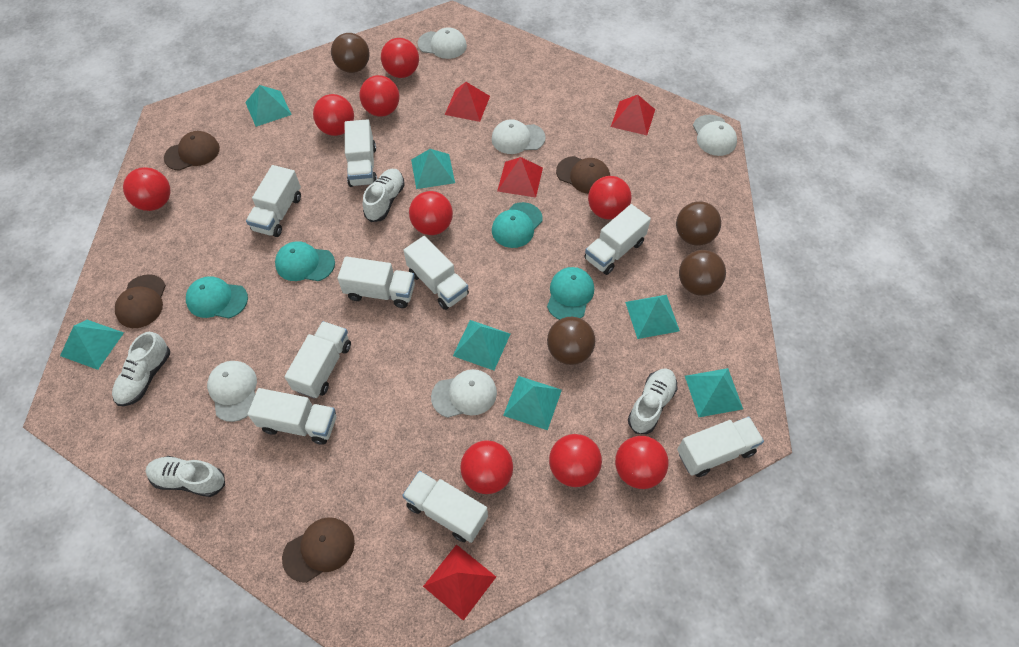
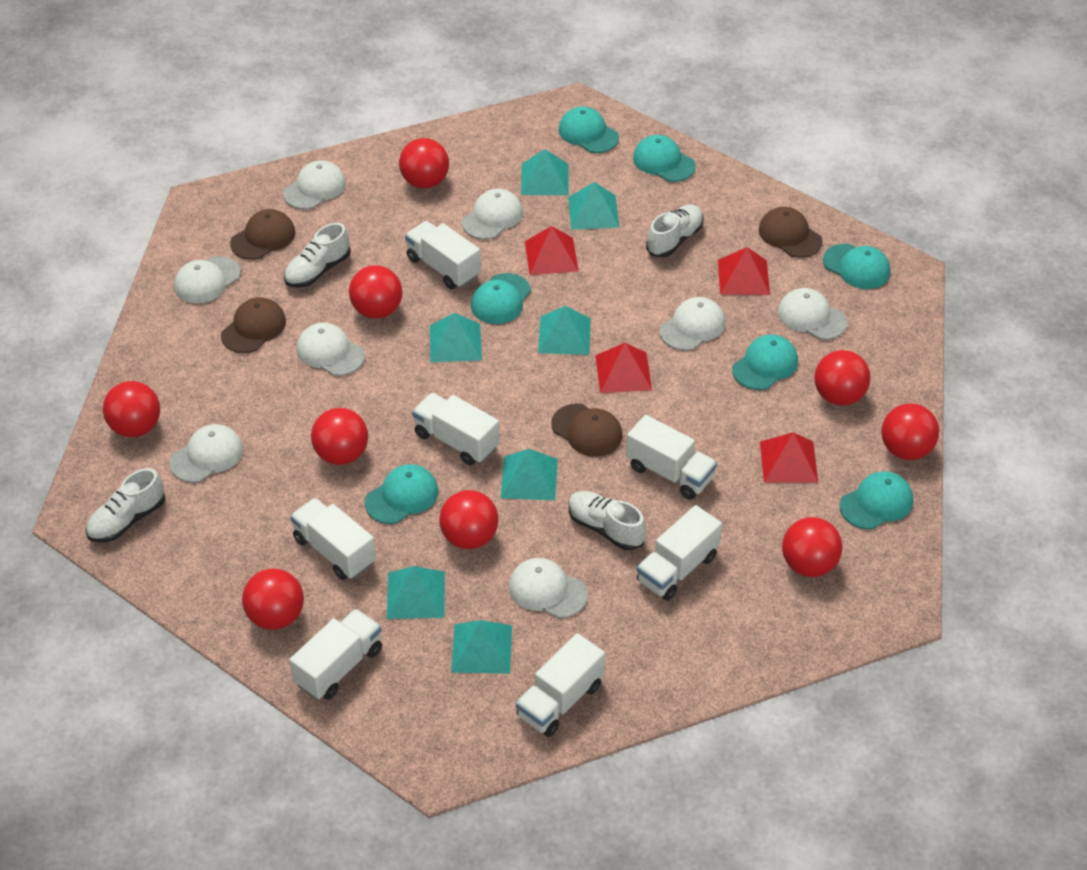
brown ball: [331,33,370,73] [547,317,595,365] [676,201,721,246] [679,250,726,296] = 4 -> none = 0
turquoise cap: [186,276,248,318] [275,241,335,281] [492,202,543,248] [547,267,594,320] = 4 -> [365,464,438,524] [471,273,531,324] [559,106,619,153] [633,135,696,182] [732,334,798,390] [823,244,890,289] [840,471,913,530] = 7
white cap: [207,361,257,422] [418,27,467,59] [431,369,497,418] [492,119,545,154] [693,115,737,156] = 5 -> [169,424,243,483] [174,256,241,304] [283,160,346,210] [297,323,365,376] [462,189,523,239] [509,558,588,618] [659,297,725,351] [778,288,848,340] = 8
white truck: [246,165,301,237] [248,388,336,445] [285,321,351,399] [337,256,415,308] [345,119,377,187] [402,471,488,543] [403,236,469,310] [584,204,651,275] [677,417,764,477] = 9 -> [289,609,382,700] [290,498,376,580] [405,221,481,289] [412,393,500,466] [516,633,605,737] [626,415,717,500] [636,505,722,601] = 7

